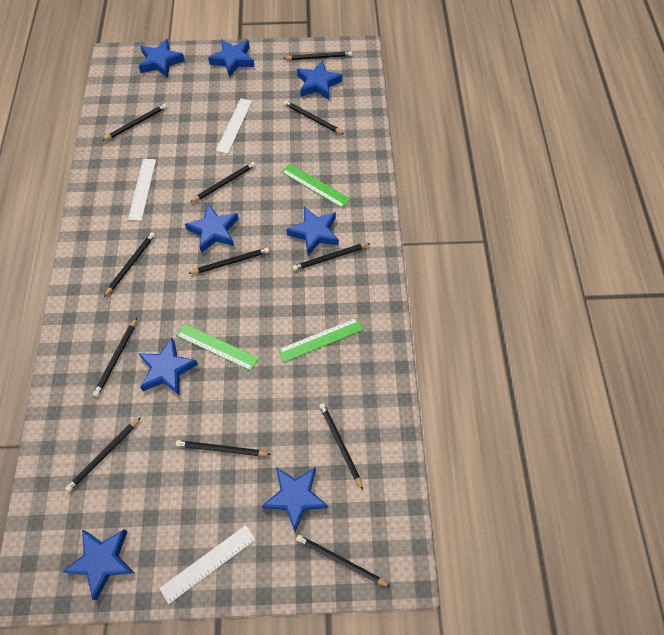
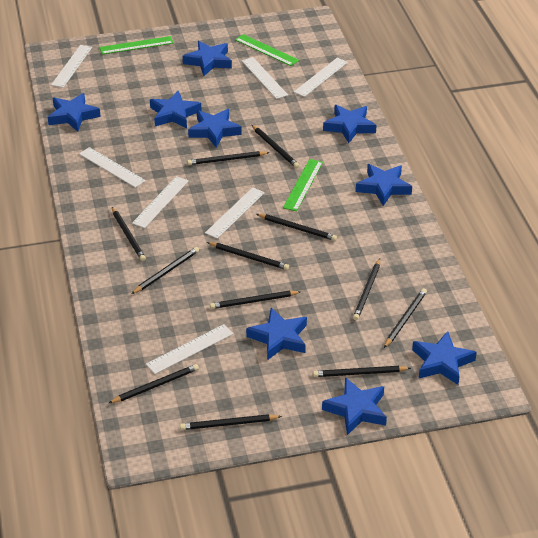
blue star: [63,530,134,600] [138,338,198,395] [139,39,185,78] [185,204,239,253] [208,39,255,77] [262,467,328,532] [286,207,339,256] [297,60,343,100] = 8 -> [48,93,101,132] [150,91,202,128] [183,41,232,76] [188,109,242,148] [246,308,307,360] [322,377,387,435] [323,105,376,143] [356,164,412,206] [412,331,477,385] = 9
white ruler: [128,159,156,221] [160,525,255,604] [216,98,252,154] = 3 -> [51,45,92,88] [79,147,146,188] [132,176,189,228] [146,324,233,374] [205,187,265,239] [241,57,288,99] [294,58,348,97] = 7

